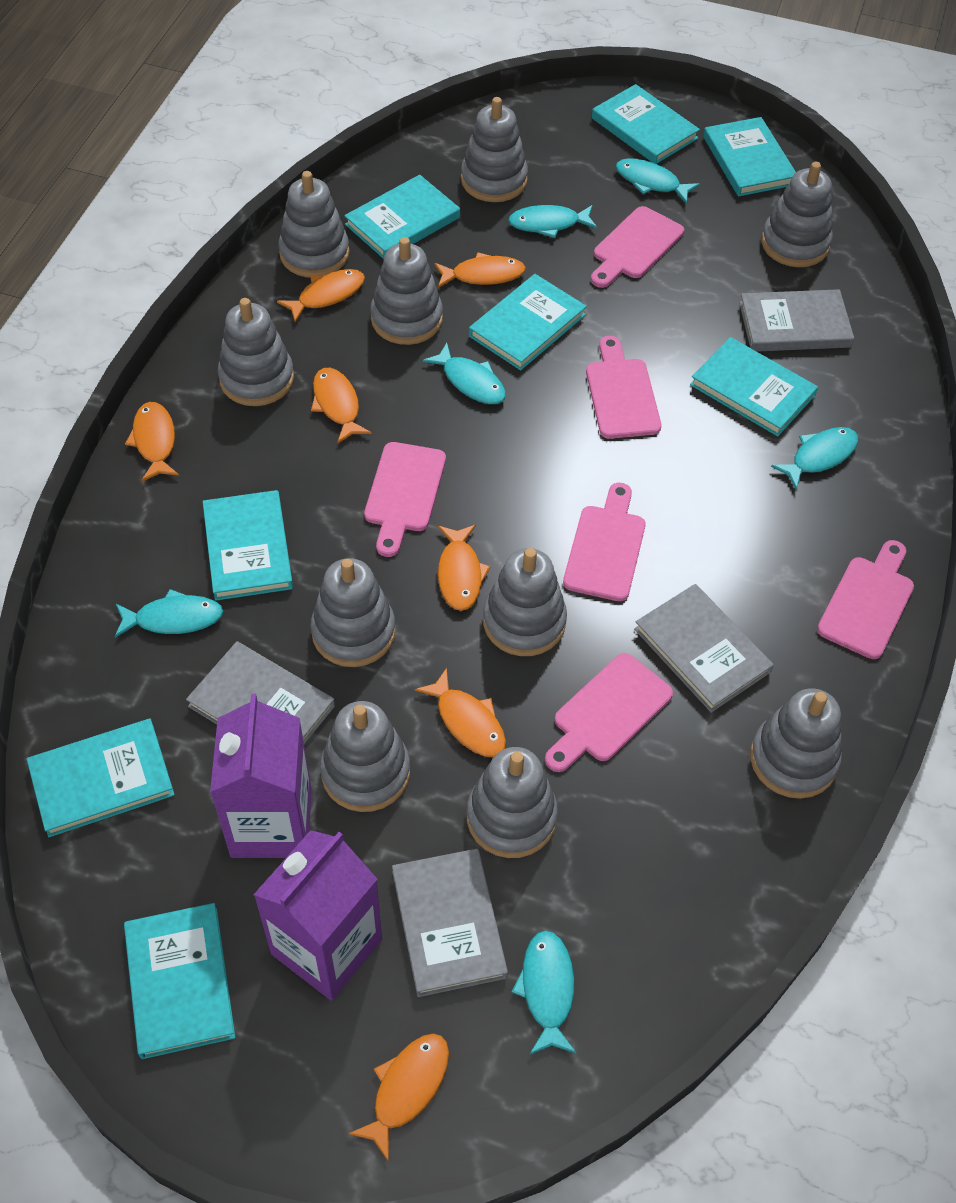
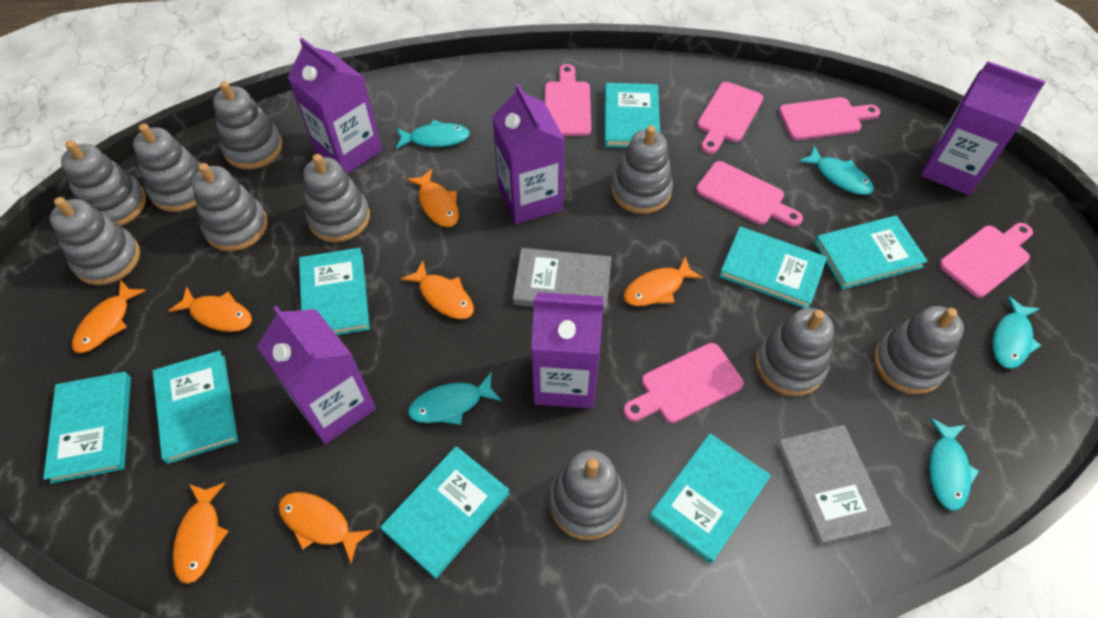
grey book: [186,641,335,744] [392,849,508,997] [634,584,774,713] [739,289,854,352] = 4 -> [513,248,612,314] [776,425,891,546] = 2
purple carton: [210,694,312,858] [254,830,382,1001] = 2 -> [257,306,376,444] [288,38,382,174] [492,83,565,224] [531,292,604,409] [921,61,1046,195] = 5
turquoise fish: [114,589,223,638] [422,343,506,404] [508,205,597,238] [512,930,576,1055] [616,158,700,204] [771,427,858,489] = 6 -> [396,120,470,149] [408,373,502,425] [798,146,874,195] [929,418,979,511] [993,296,1041,369] = 5

